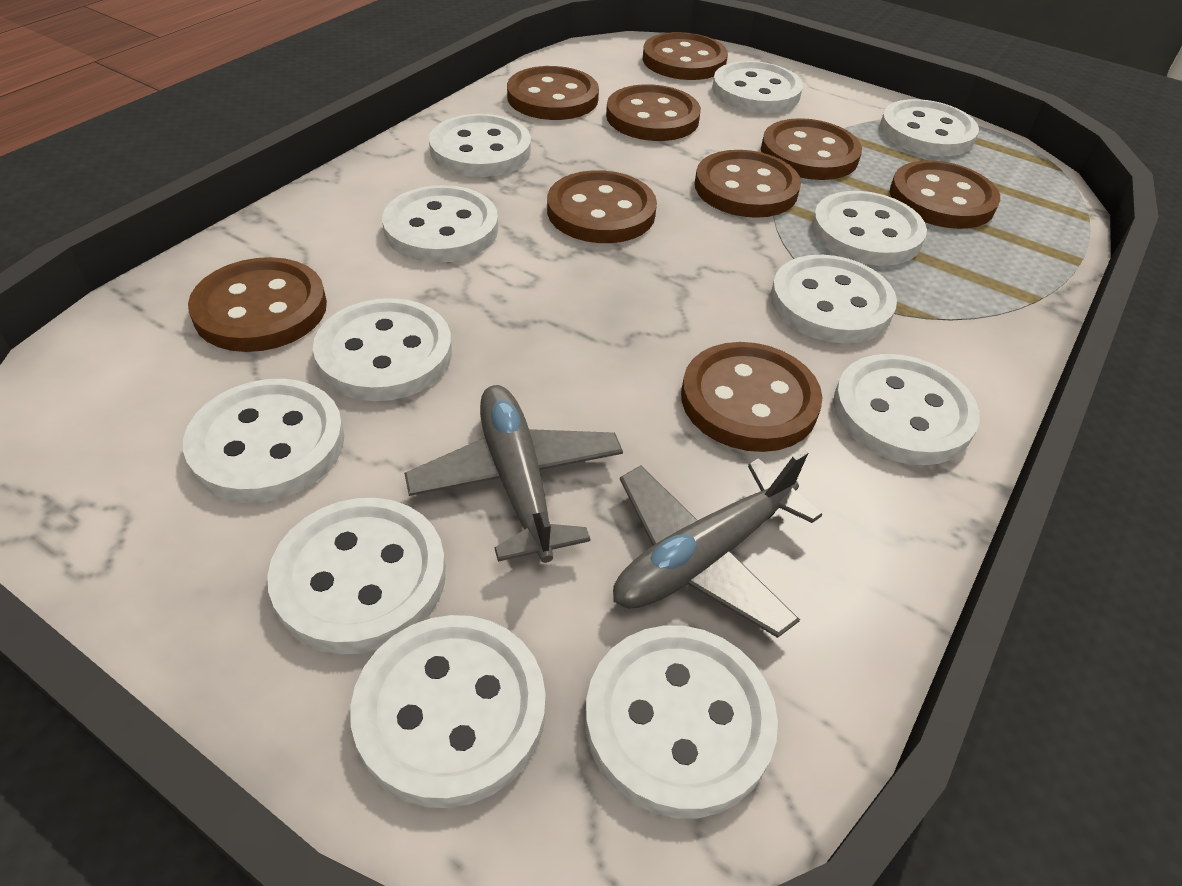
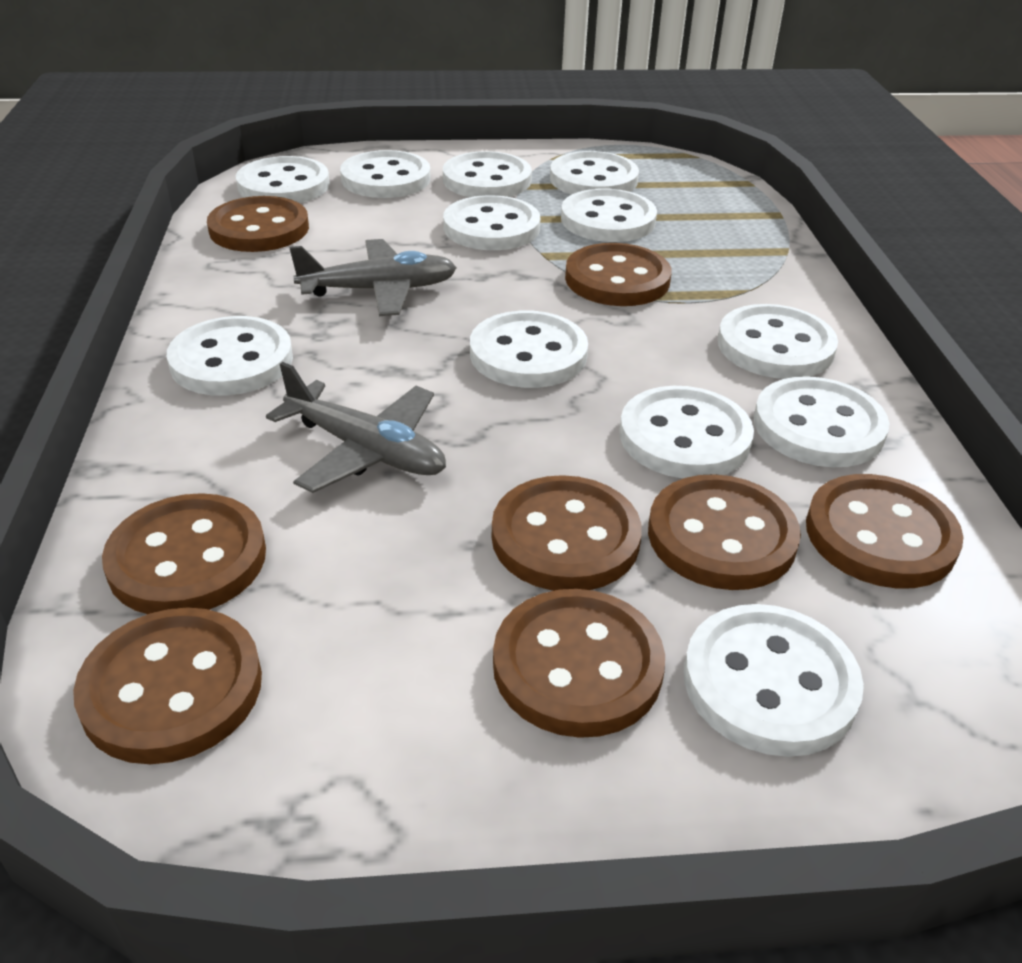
brown button: [188,257,327,352] [507,66,599,120] [547,170,657,243] [606,84,701,141] [643,32,728,80] [681,342,823,452] [695,150,801,218] [761,118,862,180] [890,160,1000,229] = 9 -> [73,607,262,764] [102,493,266,614] [207,196,309,252] [492,475,642,591] [493,589,665,738] [565,243,672,306] [648,474,801,590] [806,474,963,589] = 8

